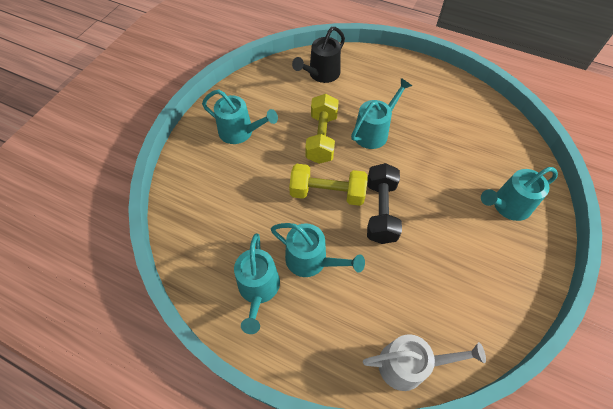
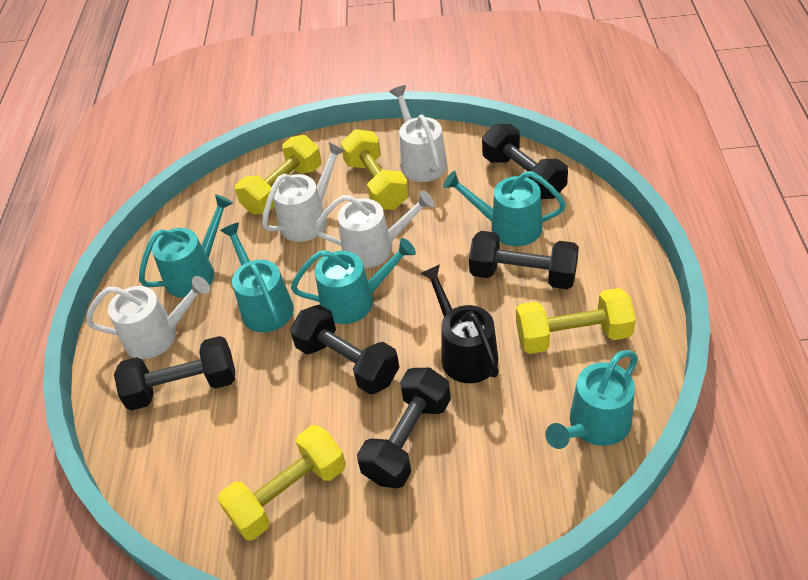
black dumbbell: [367,163,402,244] = 1 -> [114,336,235,411] [290,304,399,395] [357,368,451,489] [469,231,579,289] [482,124,568,199] = 5
white watering can: [363,334,486,391] = 1 -> [86,276,210,359] [262,142,345,242] [314,190,435,268] [389,85,447,182] = 4
yellow dumbbell: [289,164,367,206] [305,94,339,164] = 2 -> [217,425,346,540] [235,135,321,215] [340,129,409,210] [516,288,636,354] = 4

